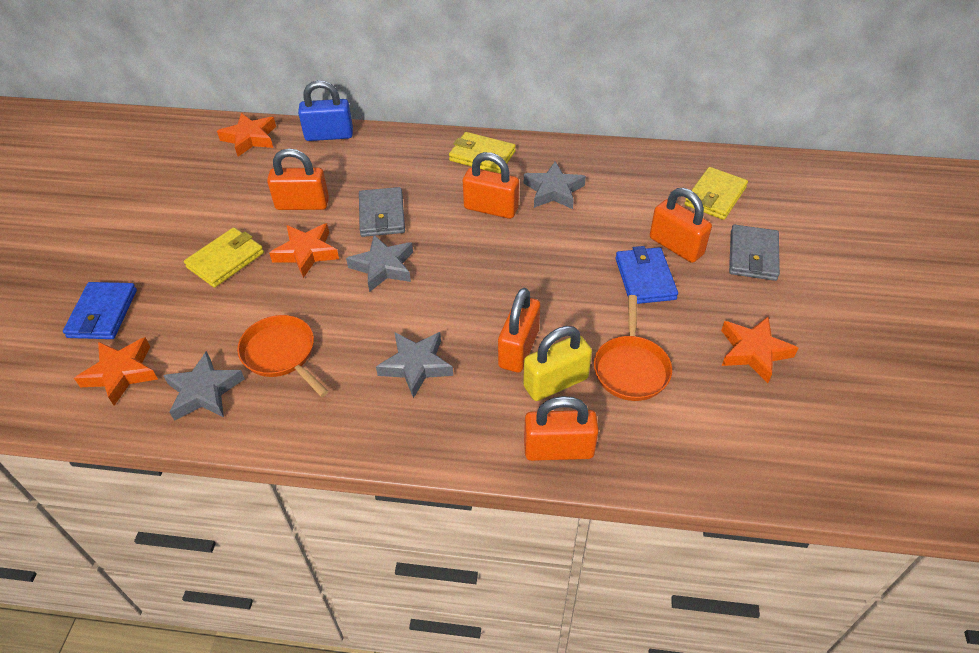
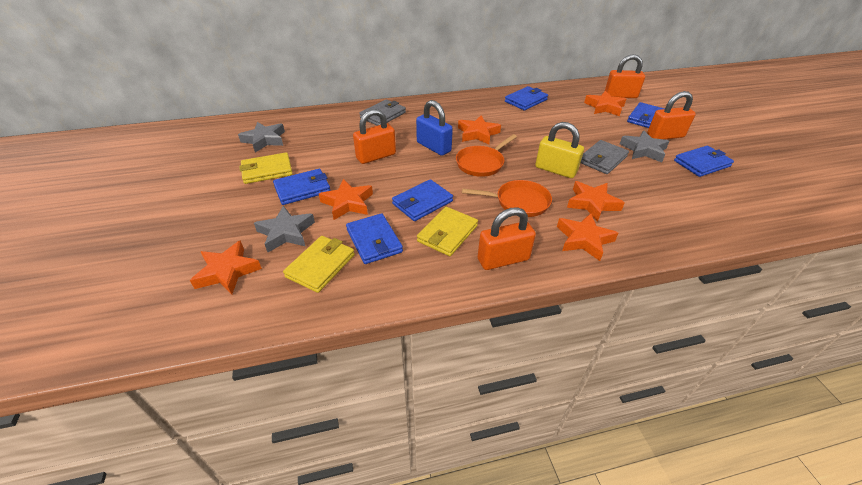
blue wallet: [63,282,137,339] [616,246,678,304] = 2 -> [273,169,331,205] [346,213,403,264] [392,179,453,221] [505,86,548,111] [627,102,665,128] [674,146,734,177] = 6
grey star: [163,351,245,421] [346,235,413,292] [376,332,453,399] [524,161,586,209] = 4 -> [238,122,285,153] [254,206,315,252] [620,131,670,162] = 3
orange padlock: [267,148,329,210] [463,152,519,219] [498,288,540,372] [524,396,599,461] [650,188,712,263] = 5 -> [353,109,396,164] [478,207,536,270] [605,54,645,98] [647,91,696,140] = 4
orange star: [74,337,158,406] [217,113,276,157] [269,223,339,278] [721,317,798,383] = 4 -> [190,240,262,295] [319,179,373,220] [458,115,501,145] [557,213,618,261] [567,181,625,222] [584,91,626,116] = 6

